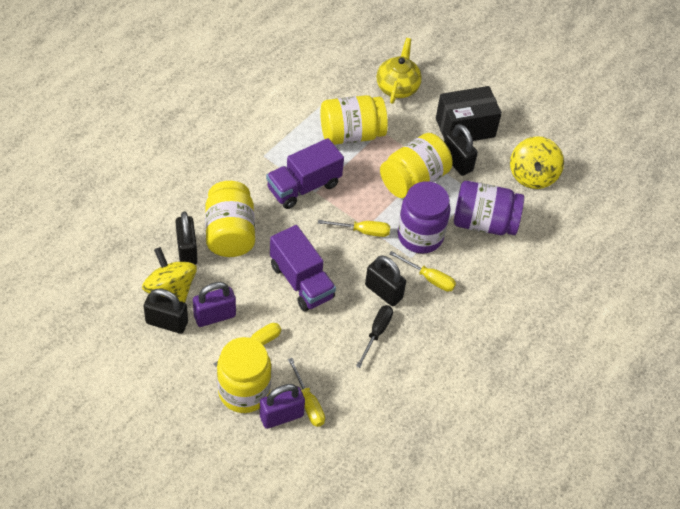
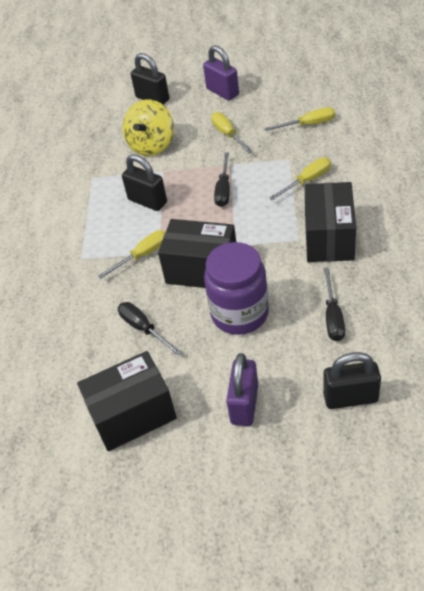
black box: [436,86,502,141] = 1 -> [77,351,177,451] [158,219,236,288] [305,182,356,262] = 3
black padlock: [144,289,188,334] [175,212,198,265] [365,255,406,306] [444,124,478,176] = 4 -> [122,154,167,211] [131,53,169,105] [323,352,381,409] = 3
black screwdriver: [356,305,393,368] = 1 -> [118,302,182,356] [214,152,230,207] [324,268,345,341] = 3
purple jar: [397,181,450,254] [454,181,524,235] = 2 -> [204,242,269,335] = 1
purple truck: [266,138,344,209] [270,225,336,312] = 2 -> none = 0
yellow jar: [205,181,255,257] [217,337,271,413] [320,95,388,145] [380,133,452,198] = 4 -> none = 0
yellow spinning top: [142,247,197,303] [510,136,564,189] = 2 -> [123,99,174,156] = 1
yellow teapot: [377,38,422,104] = 1 -> none = 0

